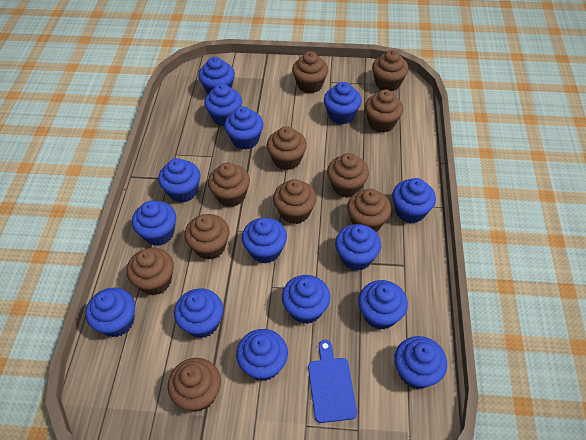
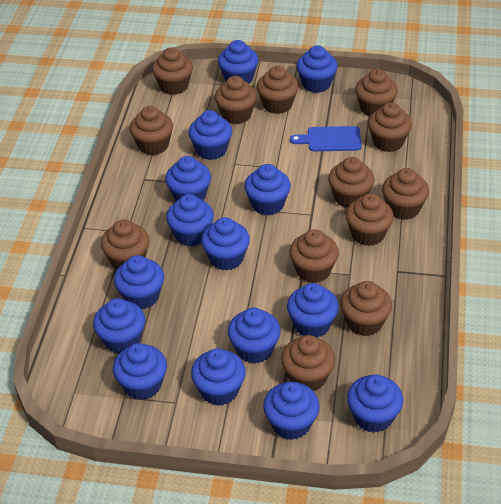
brown cupcake: [127,248,174,295] [168,358,221,412] [184,214,230,260] [208,162,250,207] [267,126,307,170] [273,179,316,224] [292,52,328,93] [327,153,369,198] [347,189,391,231] [365,90,403,133] [372,50,409,91] = 11 -> [101,219,150,270] [130,106,173,155] [152,47,193,95] [214,76,257,124] [256,66,298,114] [281,335,335,391] [289,229,339,283] [328,157,375,208] [340,281,392,336] [346,193,394,246] [355,69,398,116] [368,102,412,152] [382,168,429,220] = 13

